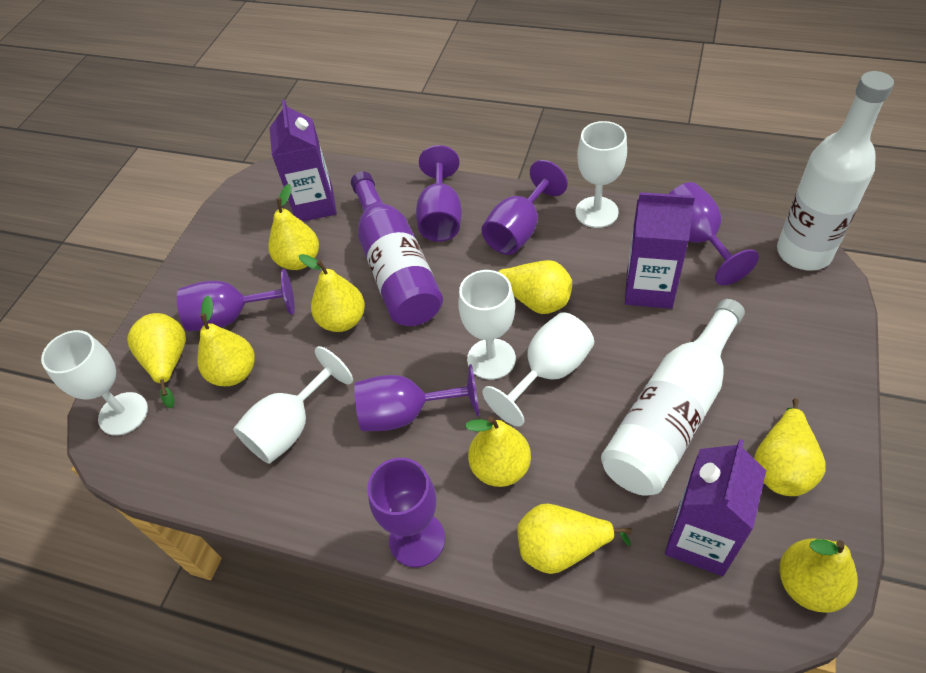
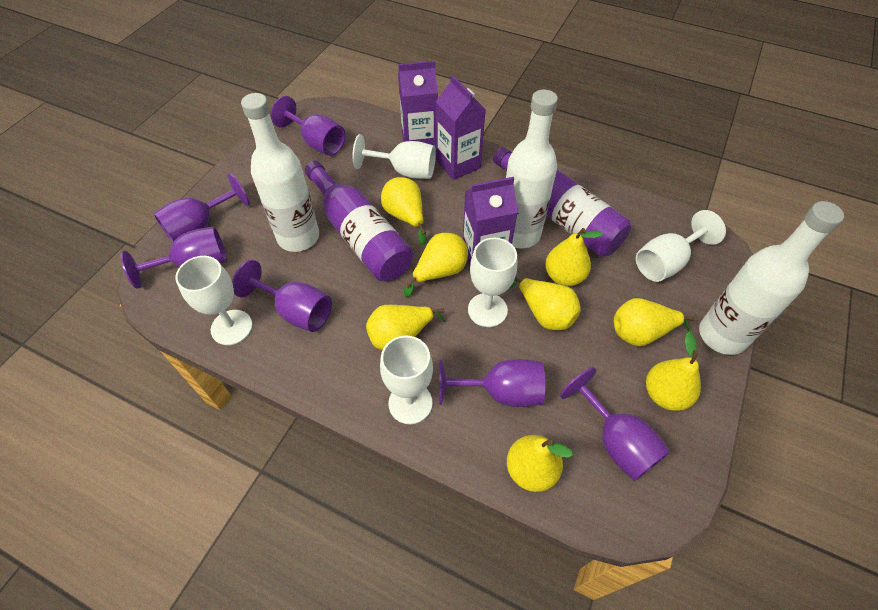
purple bottle: [351,171,443,326] = 1 -> [305,161,413,281] [493,147,631,257] = 2
white bottle: [601,299,745,496] [777,71,894,271] = 2 -> [241,93,319,252] [506,89,558,248] [699,201,844,355] = 3
yellow pear: [127,313,186,408] [197,296,255,386] [269,184,319,270] [299,254,365,332] [465,416,531,487] [498,260,572,314] [517,504,632,574] [754,398,826,496] [779,538,858,613] = 9 -> [366,305,446,350] [381,177,427,246] [404,233,468,297] [507,435,573,492] [510,277,581,330] [545,228,603,286] [614,298,695,346] [646,332,701,411] = 8

